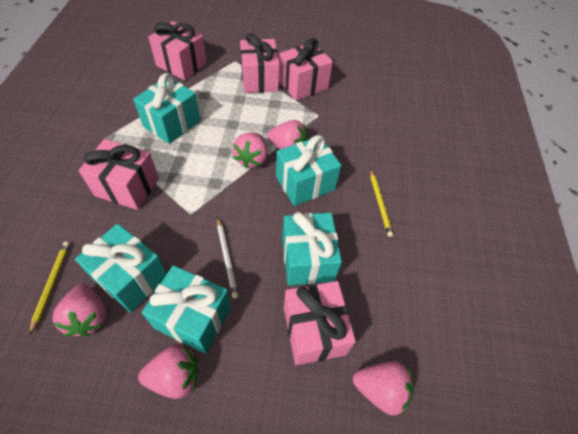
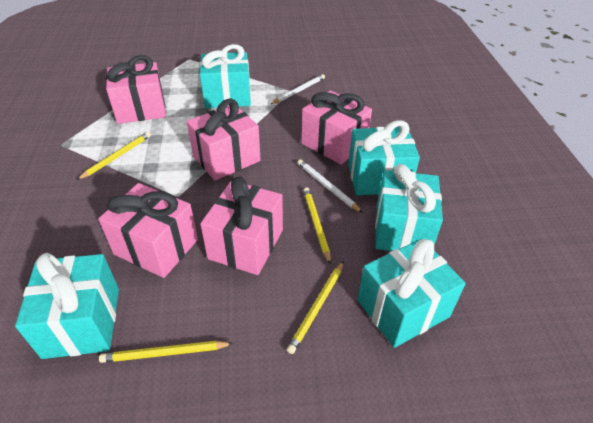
pink strawberry: [52,284,107,336] [138,344,199,399] [232,132,268,169] [267,120,307,149] [353,361,414,416] = 5 -> none = 0
white pencil: [217,218,238,298] = 1 -> [271,74,325,104] [297,159,363,213] = 2
yellow pencil: [29,242,70,335] [370,169,393,237] = 2 -> [77,132,151,180] [99,341,234,363] [287,261,344,354] [303,187,331,265] = 4

